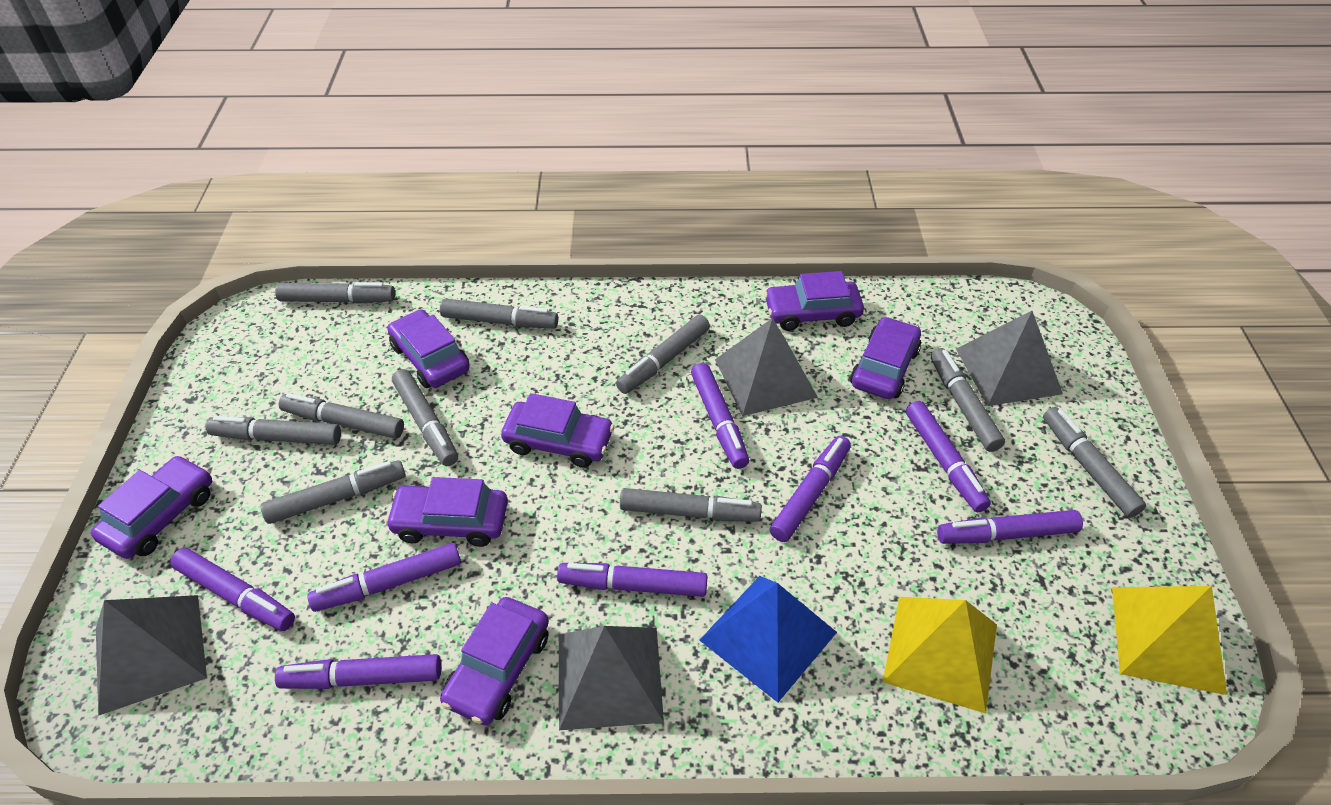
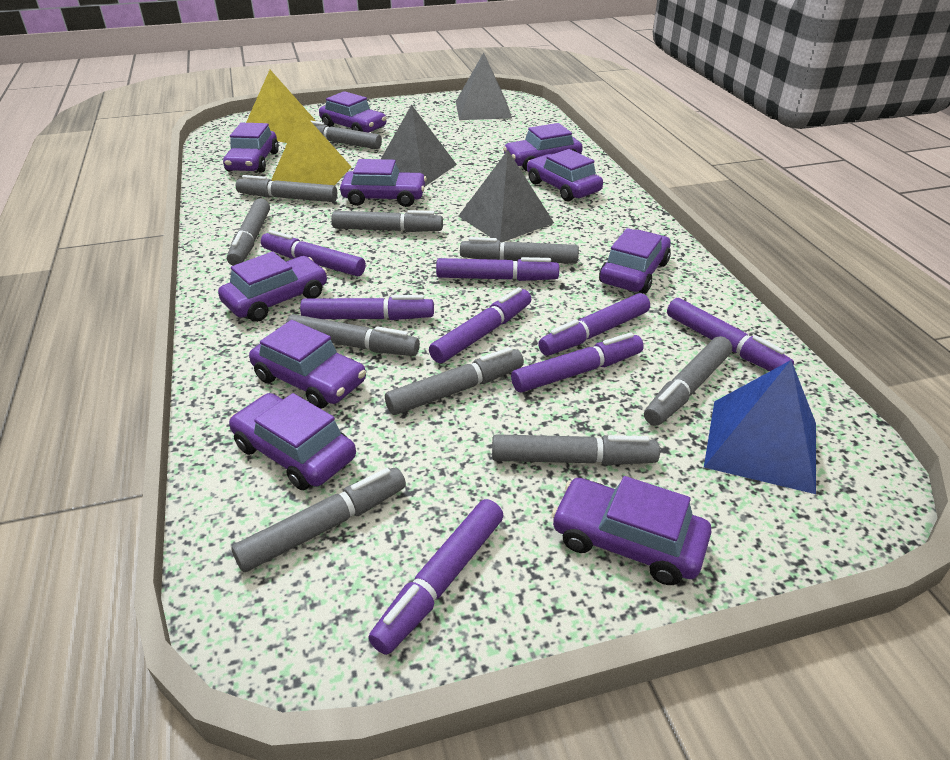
grey pyramid: [96,595,207,716] [559,626,664,730] [715,318,818,416] [956,311,1063,406] = 4 -> [381,105,457,187] [456,52,512,120] [458,150,554,242] = 3
purple car: [91,455,212,559] [385,477,508,547] [387,309,470,388] [440,597,549,725] [501,393,614,468] [764,271,864,331] [850,317,921,399] = 7 -> [218,252,327,322] [223,123,279,173] [229,393,356,490] [249,320,366,409] [319,91,386,133] [340,159,427,207] [503,123,583,171] [527,149,603,202] [551,476,712,585] [599,228,671,294] = 10

